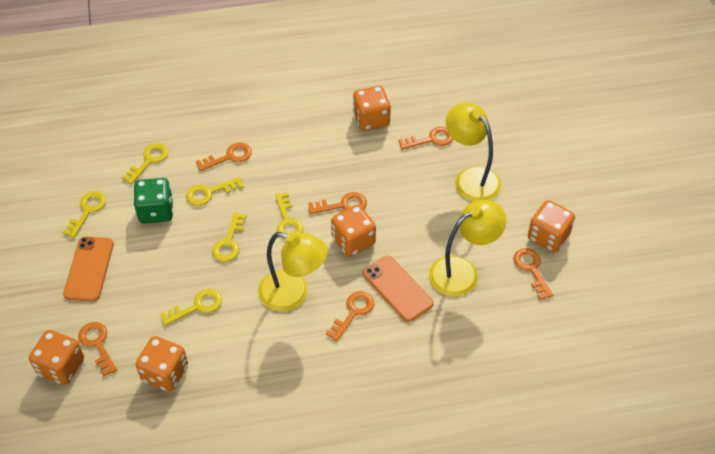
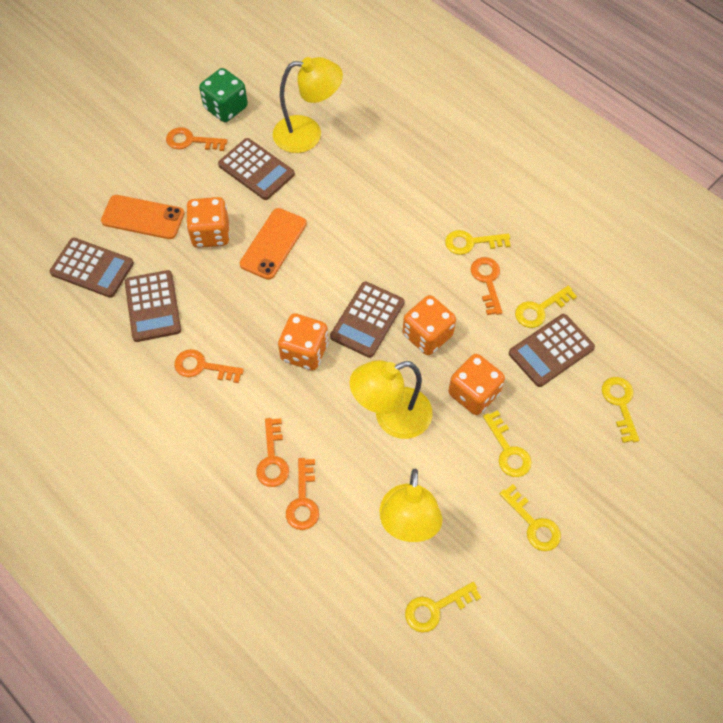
brown calculator: none = 0 -> [50,238,134,298] [125,270,181,342] [218,138,295,200] [330,282,404,358] [509,314,595,387] = 5
orange dice: [29,330,84,385] [136,336,188,392] [331,205,376,257] [353,86,391,131] [528,200,575,252] = 5 -> [186,197,230,248] [278,313,329,370] [403,295,456,355] [448,354,505,415] = 4
orange key: [78,322,117,377] [196,143,252,171] [308,192,367,214] [326,291,375,342] [398,127,453,150] [513,248,553,300] = 6 -> [166,127,228,151] [174,349,244,383] [256,418,289,487] [286,458,319,530] [471,257,502,315] = 5

